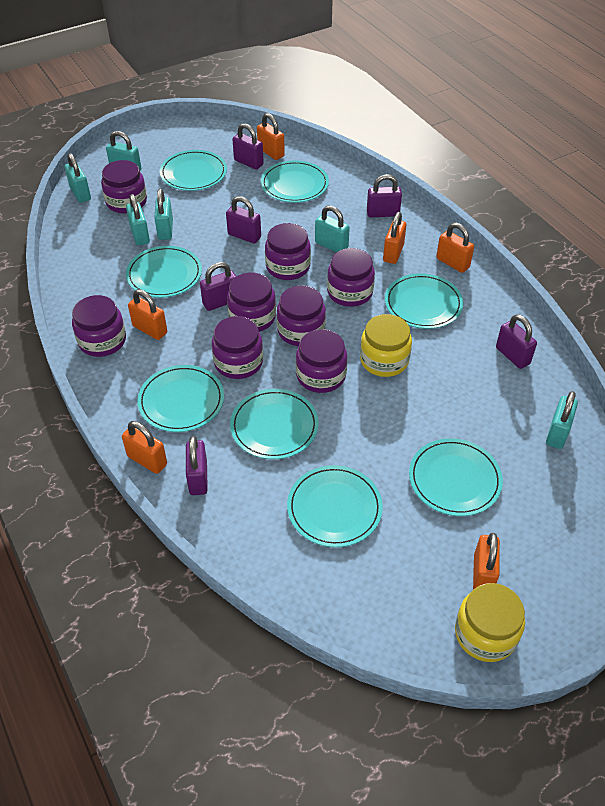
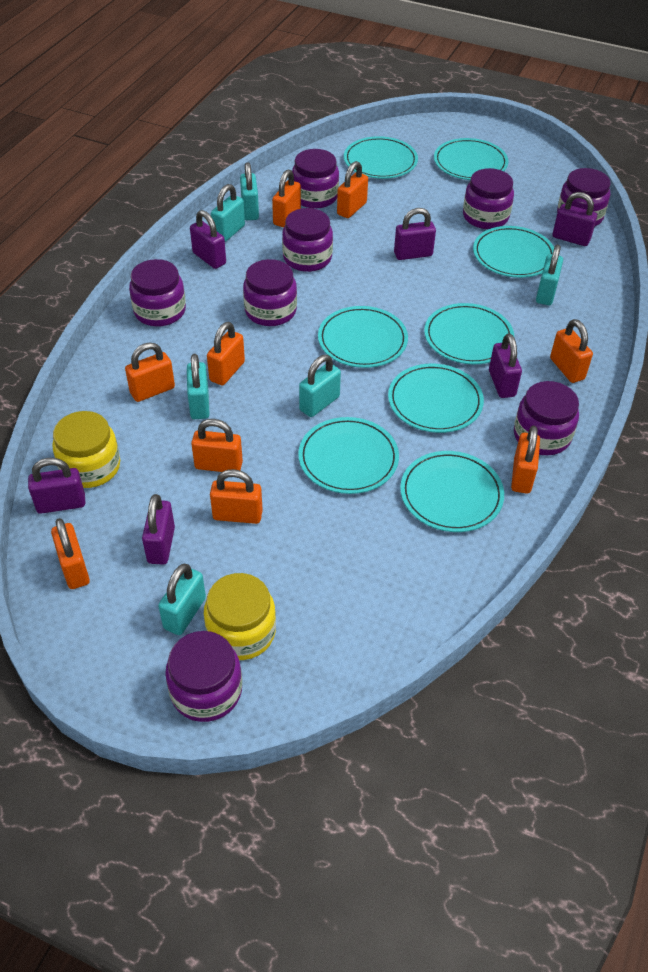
orange padlock: [122,421,167,474] [128,289,167,340] [257,113,285,160] [383,212,406,264] [436,223,474,273] [473,533,500,589] = 6 -> [51,518,90,589] [125,343,175,402] [191,419,243,472] [207,322,245,385] [210,469,263,524] [272,170,301,227] [337,161,368,218] [511,426,540,494] [550,319,593,383] = 9

